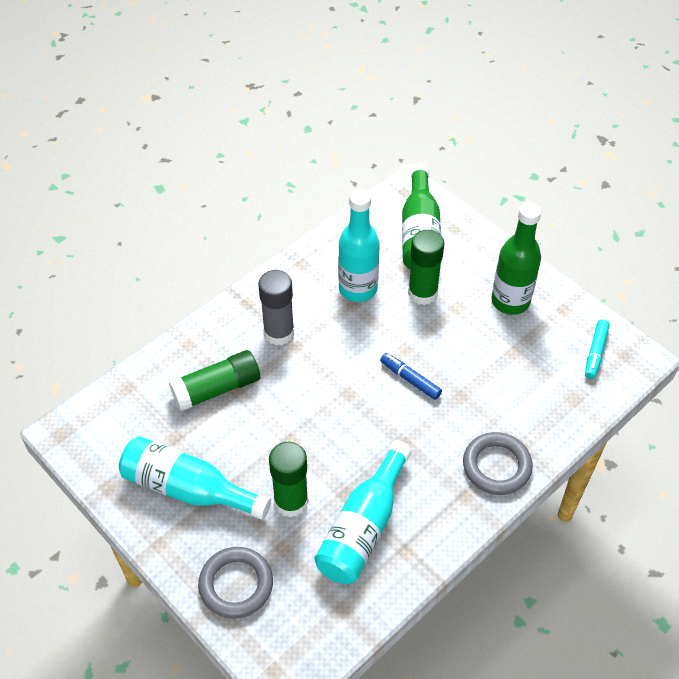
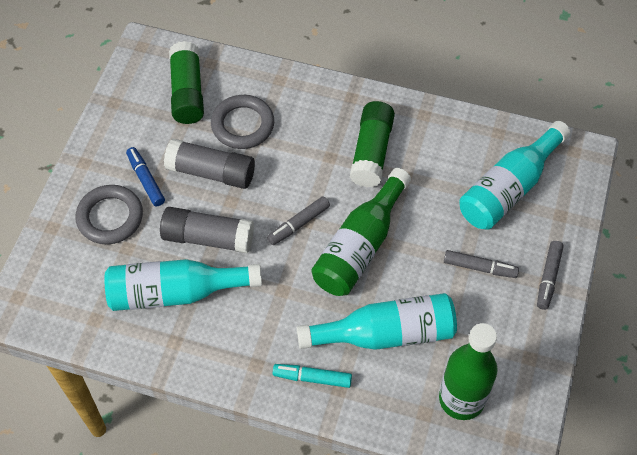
green glue stick: [169,350,260,411] [269,442,309,518] [408,230,445,305] = 3 -> [169,41,204,124] [350,101,395,187] = 2
grey glue stick: [258,270,294,345] = 1 -> [160,207,254,254] [164,139,255,189] = 2
grey marker: none = 0 -> [267,196,330,245] [444,250,519,278] [537,241,564,310] = 3

